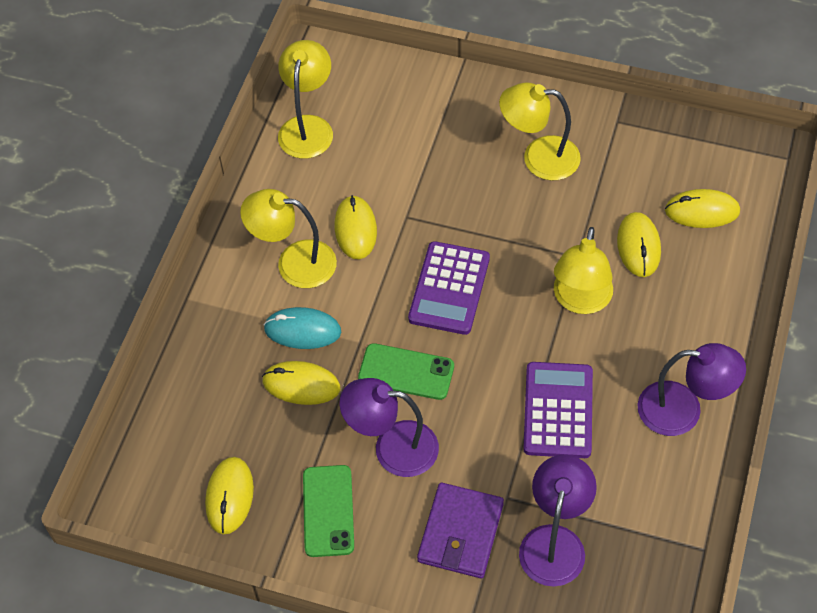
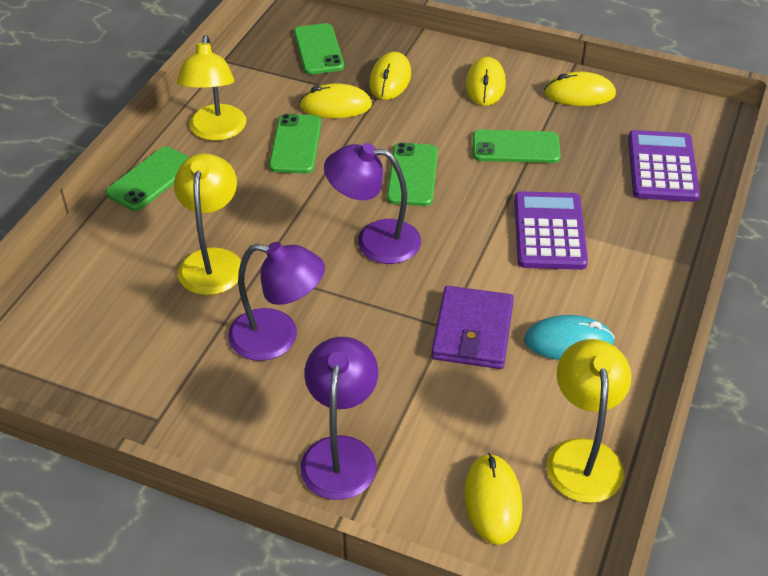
green phone: [303,465,354,557] [358,343,454,400] = 2 -> [106,146,189,211] [269,114,321,174] [294,23,344,74] [387,143,438,206] [473,130,561,163] = 5
yellow lamp: [240,189,337,288] [278,40,333,159] [499,82,581,180] [554,227,613,314] = 4 -> [174,153,241,295] [177,35,246,141] [547,339,631,503] = 3

